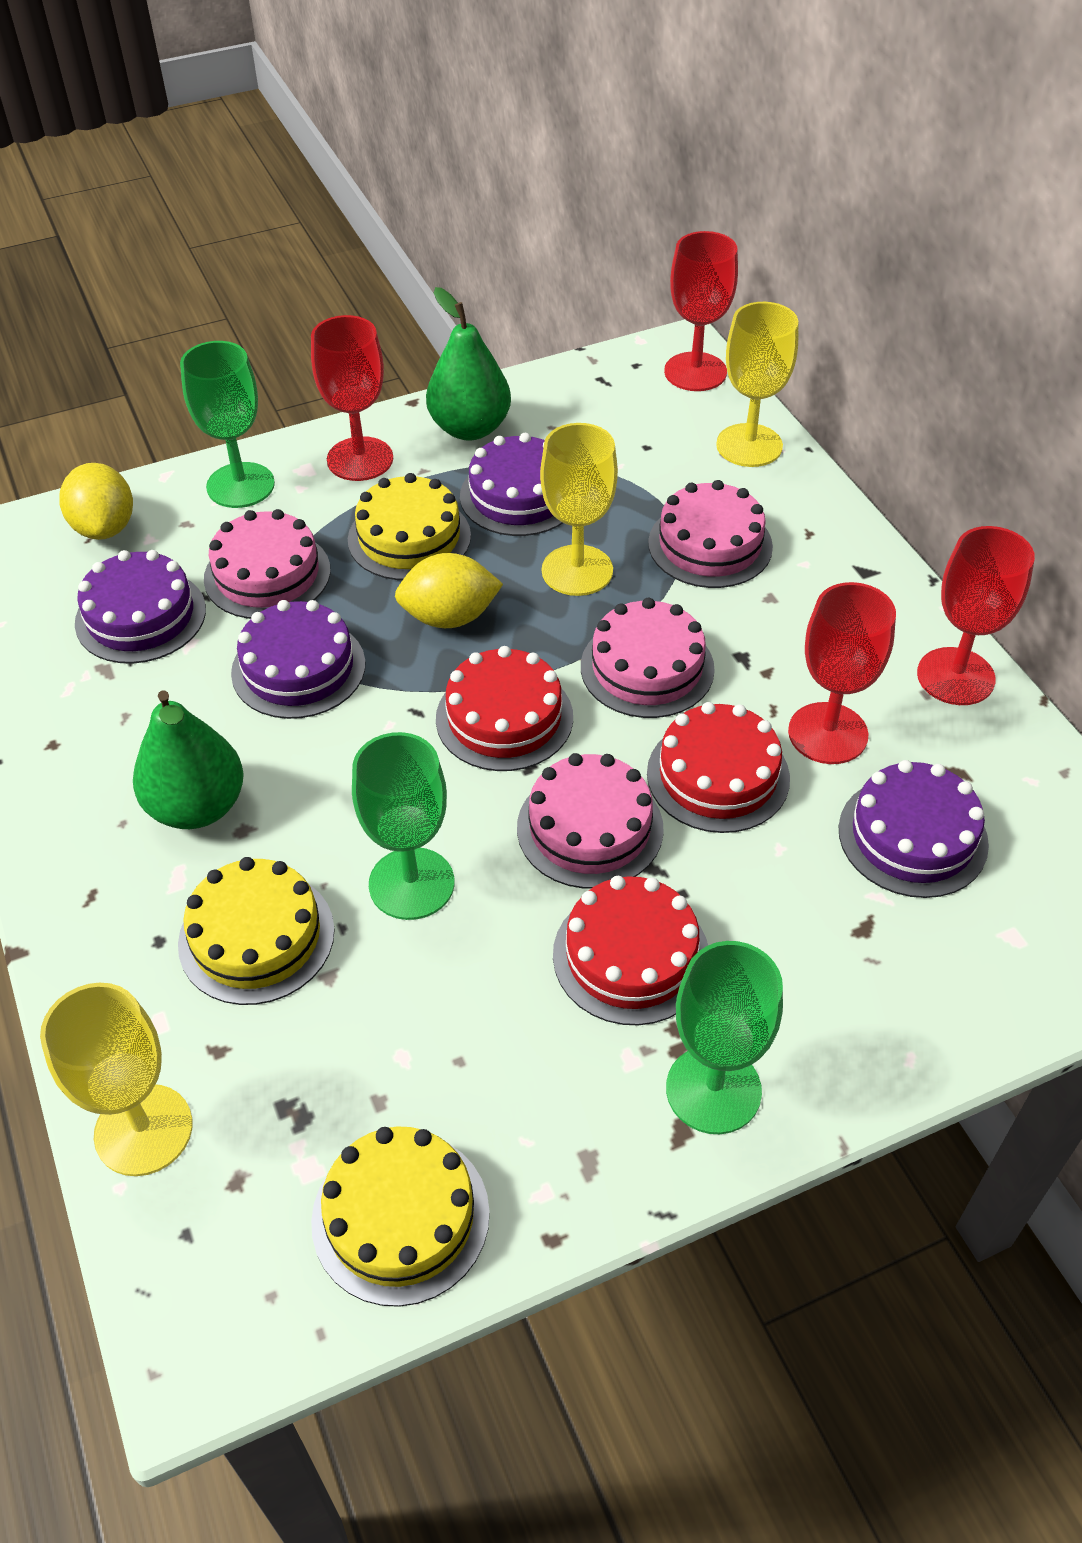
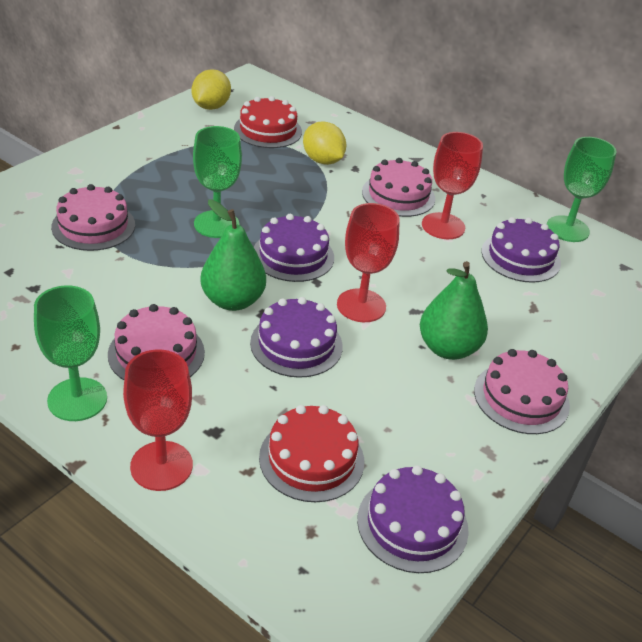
red cake: [436,646,573,771] [553,876,708,1025] [647,702,790,833] = 3 -> [234,96,302,148] [259,405,364,502] = 2
red goblet: [311,315,393,481] [664,231,738,391] [788,582,896,764] [917,526,1035,705] = 4 -> [123,350,193,491] [337,203,400,322] [422,132,483,239] = 3
yellow cake: [178,857,335,1005] [311,1126,490,1307] [348,473,471,580] = 3 -> none = 0
yellow goblet: [40,983,193,1176] [540,423,618,596] [716,302,798,467] = 3 -> none = 0

